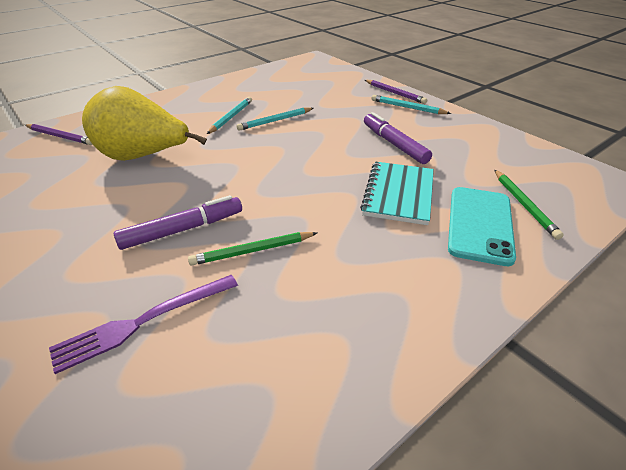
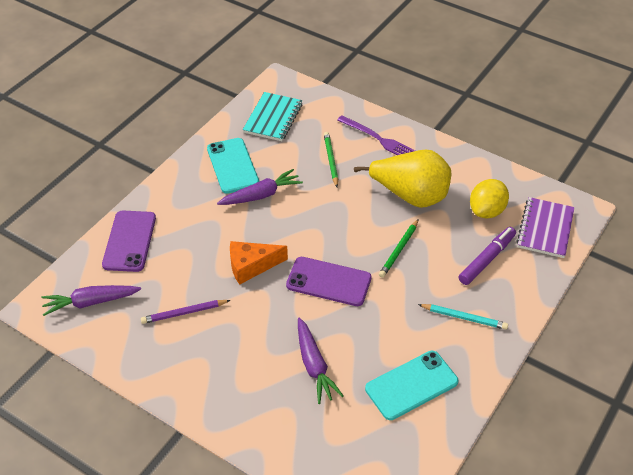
orange cheese: none = 0 -> [230,241,288,285] = 1
purple carrot: none = 0 -> [42,285,141,316] [217,169,303,205] [298,318,344,404] = 3
purple marker: [114,195,242,250] [364,112,432,164] = 2 -> [459,227,516,285] = 1
purple notebook: none = 0 -> [517,197,575,258] = 1
purple pencil: [25,124,93,145] [365,80,427,104] = 2 -> [141,300,231,324] = 1
purple phone: none = 0 -> [102,211,156,272] [286,257,372,306] = 2
turquoise pencil: [207,97,252,134] [236,107,314,131] [372,95,451,114] = 3 -> [418,304,508,330] = 1
turquoise phone: [448,187,516,266] = 1 -> [207,138,259,194] [365,351,458,420] = 2
yellow lemon: none = 0 -> [470,179,509,218] = 1

